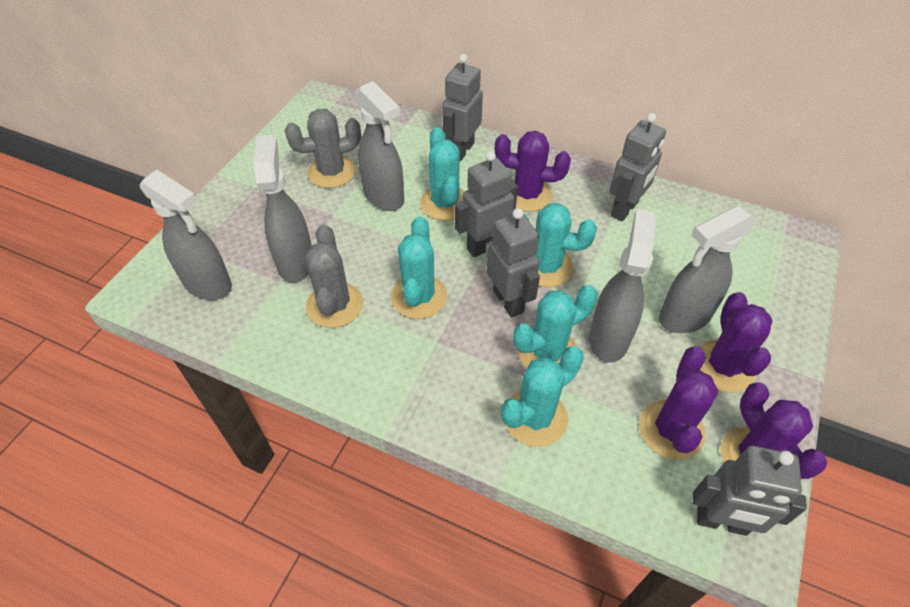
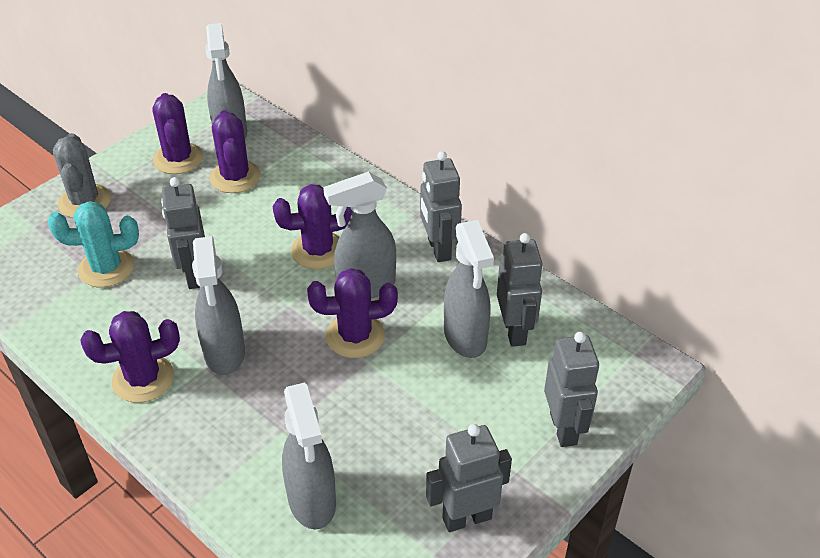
grey cactus: [285,109,361,188] [305,224,363,328] = 2 -> [53,133,111,218] = 1
purple cactus: [495,131,571,212] [639,346,718,460] [698,292,773,393] [720,383,827,479] = 4 -> [80,311,180,403] [153,93,203,174] [210,110,261,193] [273,184,352,269] [307,268,398,358] = 5
turquoise cactus: [391,216,447,319] [420,127,465,221] [501,346,584,447] [513,285,598,368] [523,203,597,287] = 5 -> [48,201,139,287] = 1

